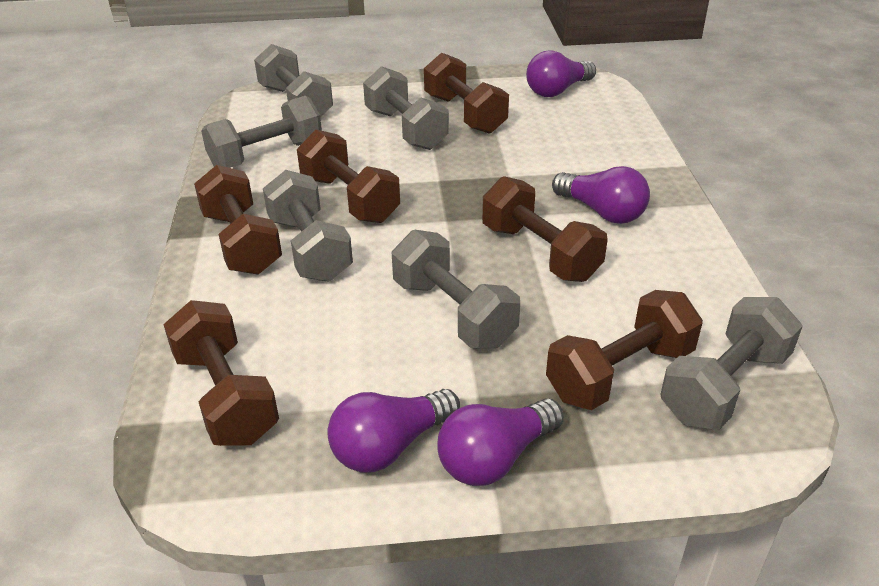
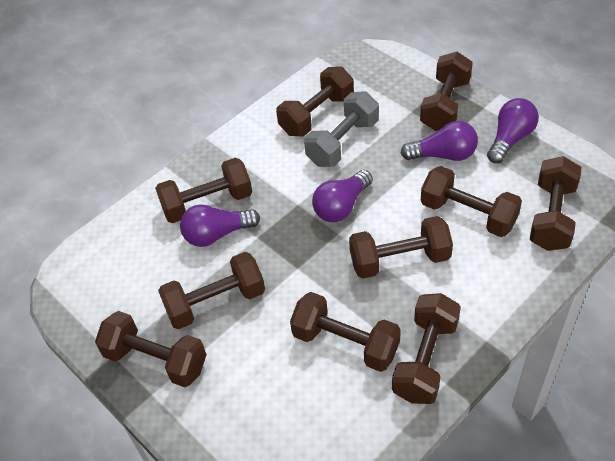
brown dumbbell: [163,300,279,446] [194,165,282,275] [297,130,400,223] [424,52,509,134] [482,176,608,282] [546,290,703,410] = 6 -> [95,311,207,387] [155,158,252,223] [158,252,265,329] [276,66,354,137] [290,292,401,372] [349,216,453,279] [392,293,461,404] [420,52,473,131] [421,166,522,237] [530,156,582,251] = 10
grey dumbbell: [201,96,322,168] [254,44,333,117] [263,170,353,282] [363,66,449,150] [392,230,520,348] [660,297,803,430] = 6 -> [304,91,379,167] = 1

